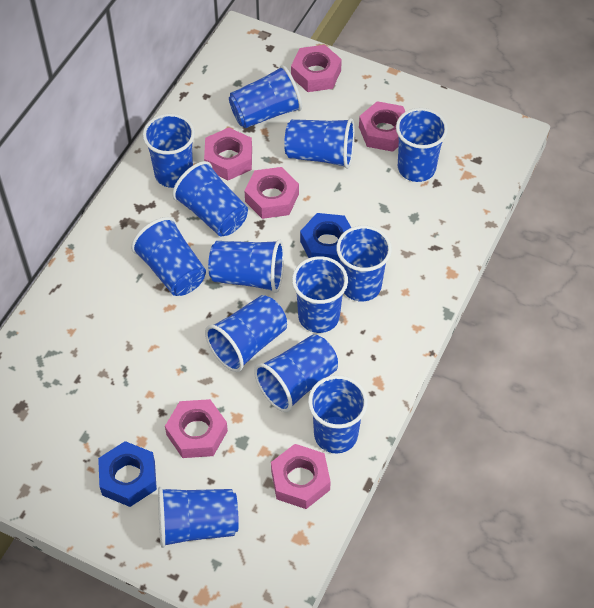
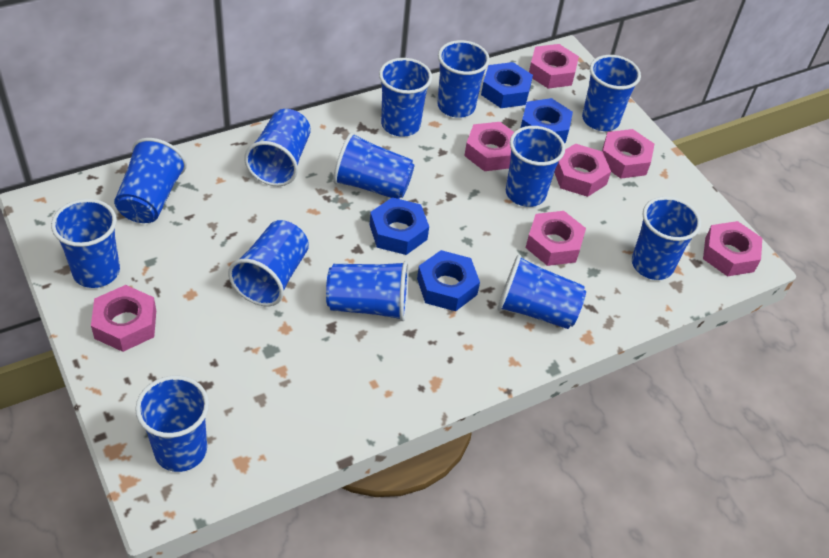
blue nut: [98,441,157,507] [300,213,351,263] = 2 -> [370,197,429,255] [417,250,480,311] [481,62,533,108] [521,98,573,143] = 4
pink nut: [165,399,228,458] [204,128,252,180] [244,167,299,219] [271,444,331,509] [291,45,342,92] [359,101,405,152] = 6 -> [91,285,156,352] [464,122,514,171] [526,211,586,266] [529,44,579,89] [554,144,611,197] [602,129,654,179] [703,221,762,277] = 7

